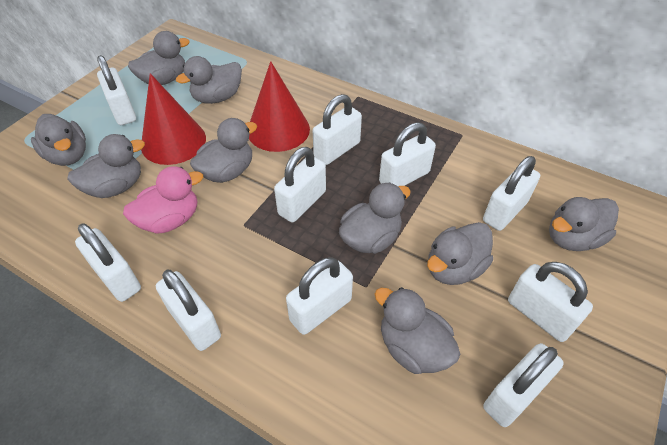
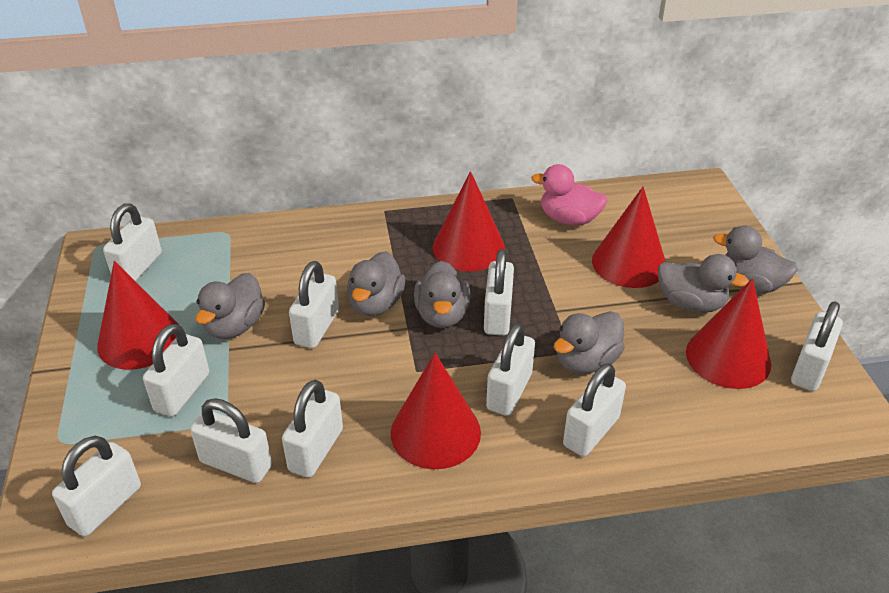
grey duck: [31,114,86,166] [67,134,145,198] [128,31,190,85] [176,56,242,104] [190,118,257,183] [339,182,411,254] [375,287,460,374] [427,222,493,285] [549,197,619,251] = 9 -> [196,273,265,339] [347,251,406,316] [414,261,470,328] [553,311,625,374] [658,254,749,313] [713,226,798,293] = 6
red cone: [141,73,206,165] [249,61,310,152] = 2 -> [97,261,179,370] [391,353,481,469] [432,171,505,271] [592,187,666,288] [686,278,771,389] = 5

